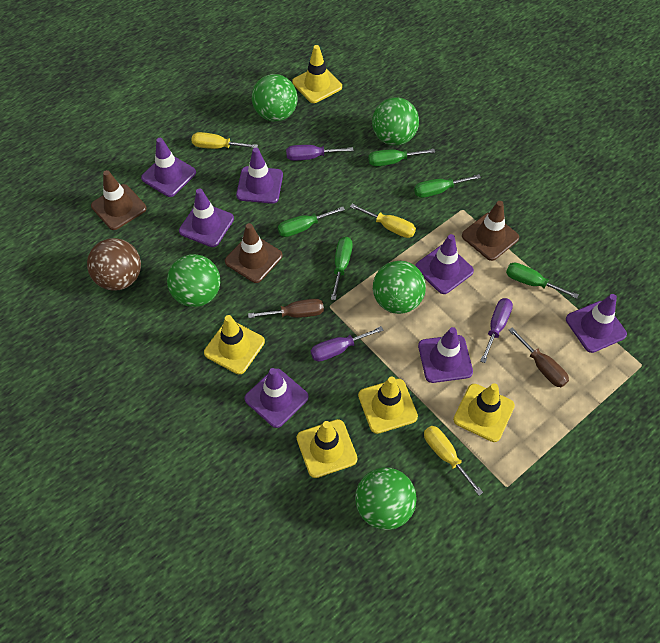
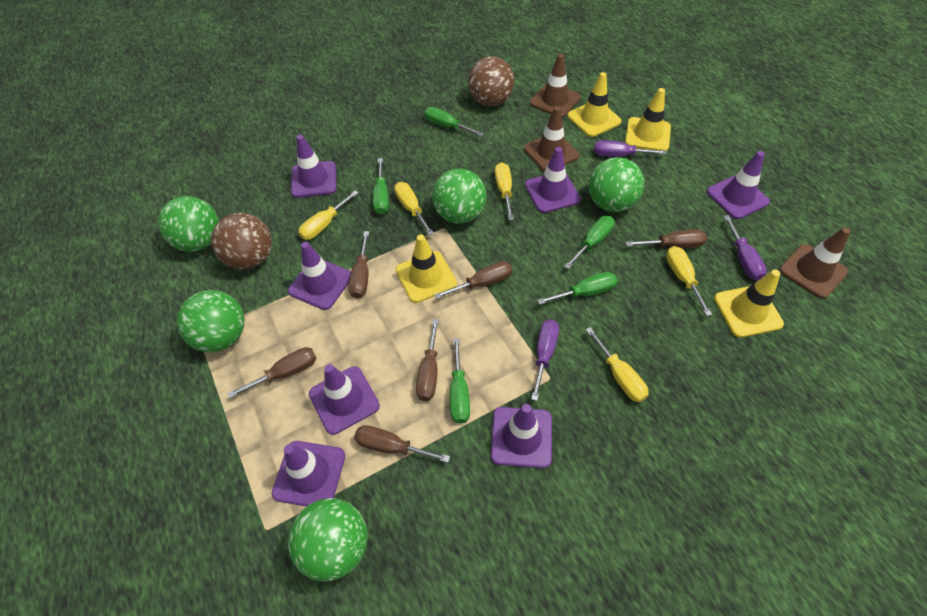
brown ball: [87,238,141,291] = 1 -> [211,213,272,270] [468,56,514,106] = 2
brown screwdriver: [248,299,324,318] [509,327,569,387] = 2 -> [227,347,317,398] [349,231,369,298] [354,425,450,463] [416,319,439,401] [435,261,512,299] [626,229,707,248] = 6
yellow screwdriver: [191,132,258,149] [350,204,416,238] [424,426,483,495] = 3 -> [298,190,359,240] [394,182,434,236] [495,162,514,220] [586,327,649,402] [666,246,712,316] = 5
yellow traffic cone: [204,315,265,374] [292,45,342,103] [297,419,358,478] [358,376,418,434] [453,383,515,442] = 5 -> [396,234,457,303] [567,72,622,137] [625,88,671,151] [714,270,784,338] = 4

